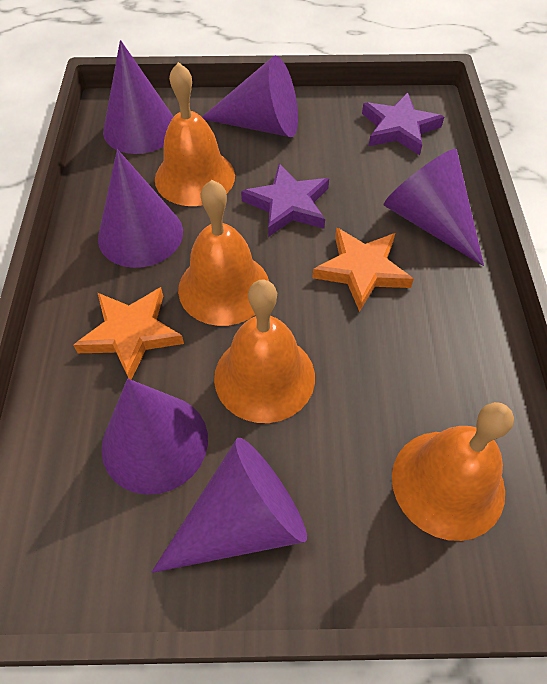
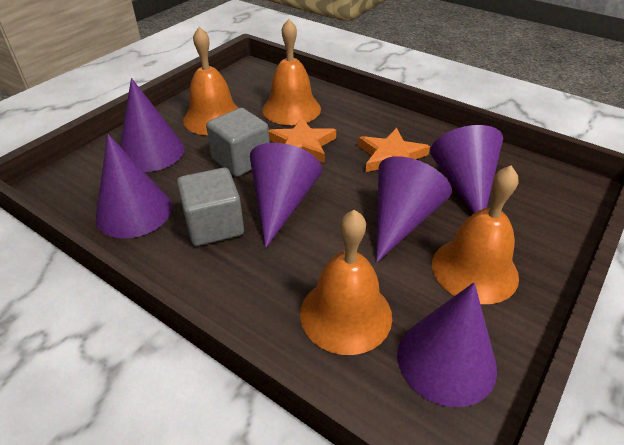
grey cube: none = 0 -> [177,168,244,246] [206,108,270,177] = 2
purple star: [241,163,329,237] [362,93,444,155] = 2 -> none = 0

